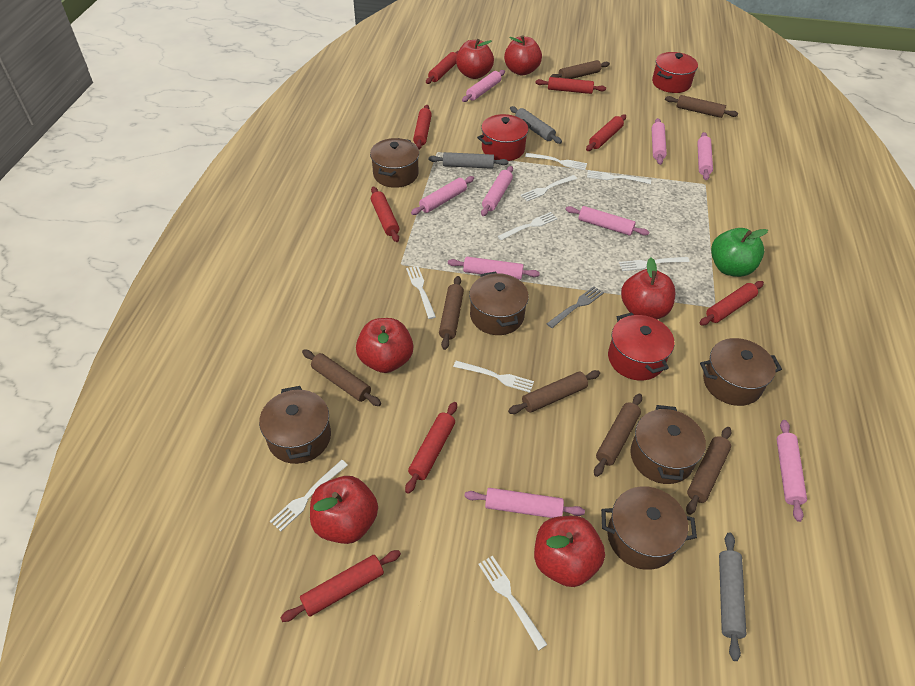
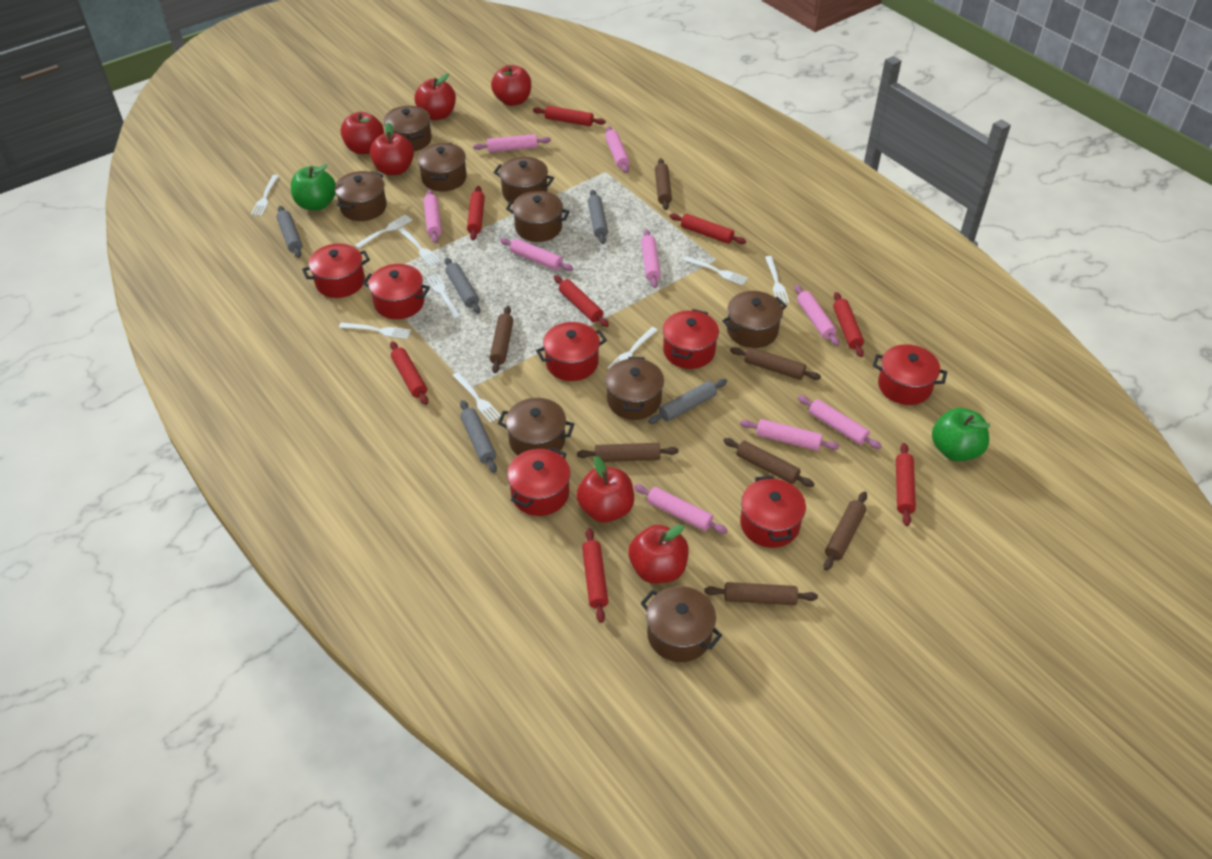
brown pot: [259,386,331,464] [370,138,419,188] [469,271,529,335] [601,486,697,570] [630,405,706,484] [700,338,782,406] = 6 -> [335,171,387,221] [384,106,432,151] [417,143,467,191] [493,157,554,204] [498,398,574,456] [506,191,570,242] [606,357,664,420] [640,586,722,662] [722,291,787,348] = 9
green apple: [711,228,768,277] = 1 -> [291,164,336,211] [932,408,990,461] = 2
grey fork: [547,286,604,328] = 1 -> none = 0
grey rolling pin: [429,152,508,169] [510,106,562,144] [719,533,747,661] = 3 -> [276,206,302,258] [445,258,480,314] [460,400,497,473] [588,190,608,244] [648,379,727,424] = 5
red pot: [477,114,532,161] [608,312,674,381] [652,52,698,93] = 3 -> [302,243,370,298] [362,264,430,319] [507,447,570,516] [536,322,607,381] [663,309,719,369] [740,475,806,548] [873,344,947,405] = 7

